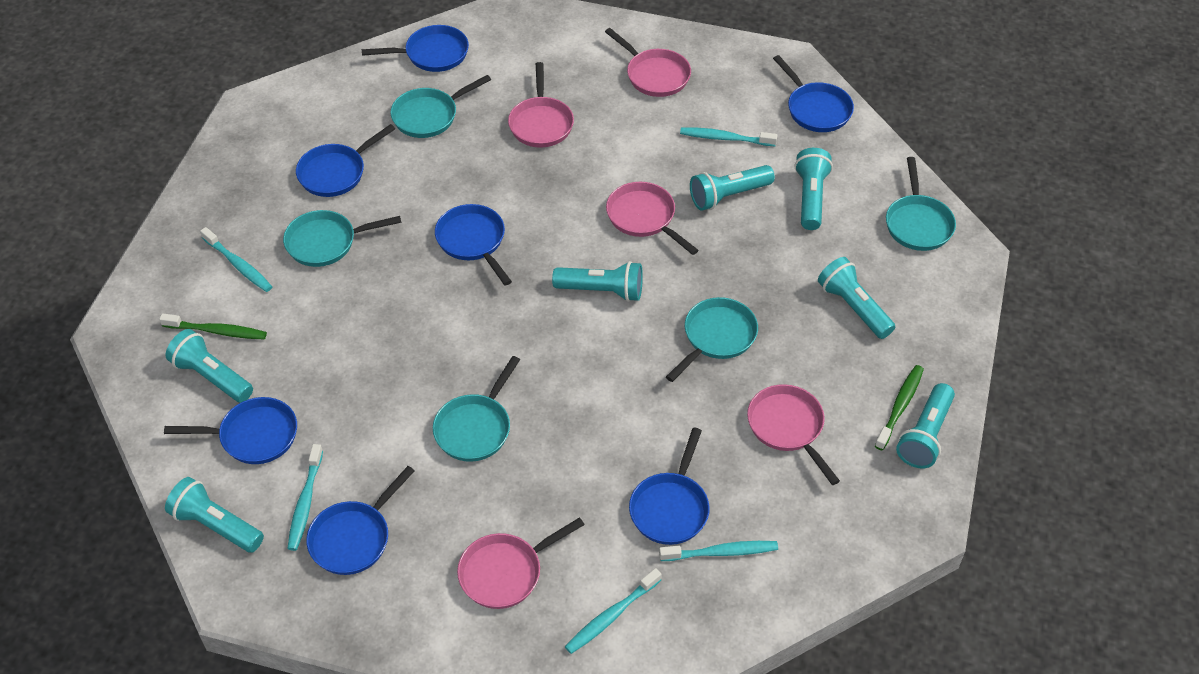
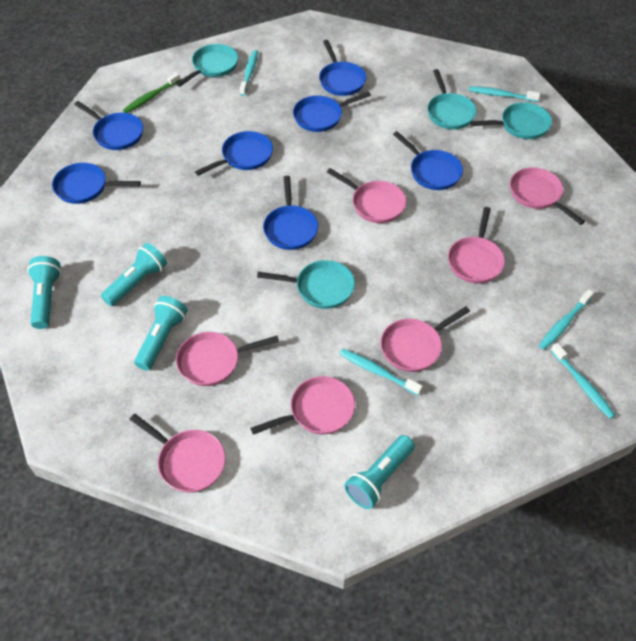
green toothbrush: [159,313,267,340] [875,365,924,450] = 2 -> [123,73,180,113] = 1
pink pan: [457,517,585,609] [508,62,574,148] [605,28,691,97] [606,182,699,255] [747,384,840,485] = 5 -> [129,414,226,493] [176,332,279,386] [251,376,355,435] [327,168,406,223] [381,306,470,372] [448,207,505,283] [510,167,585,225] = 7
turquoise flashlight: [165,329,253,403] [165,477,264,553] [552,261,643,302] [690,165,775,210] [795,148,833,230] [818,257,895,339] [896,383,955,468] = 7 -> [27,256,61,329] [101,243,167,307] [134,296,188,371] [344,435,415,509] = 4
turquoise pan: [283,210,401,267] [390,75,491,138] [433,356,520,462] [666,297,758,382] [886,157,956,251] = 5 -> [176,44,238,87] [257,260,355,309] [427,69,476,129] [470,102,552,139] = 4

